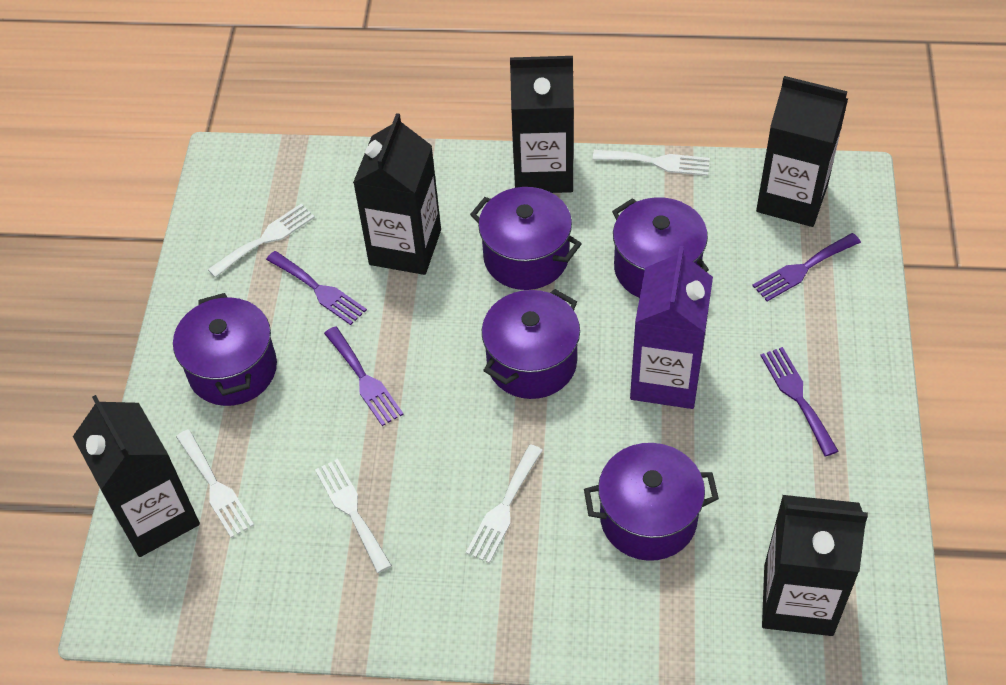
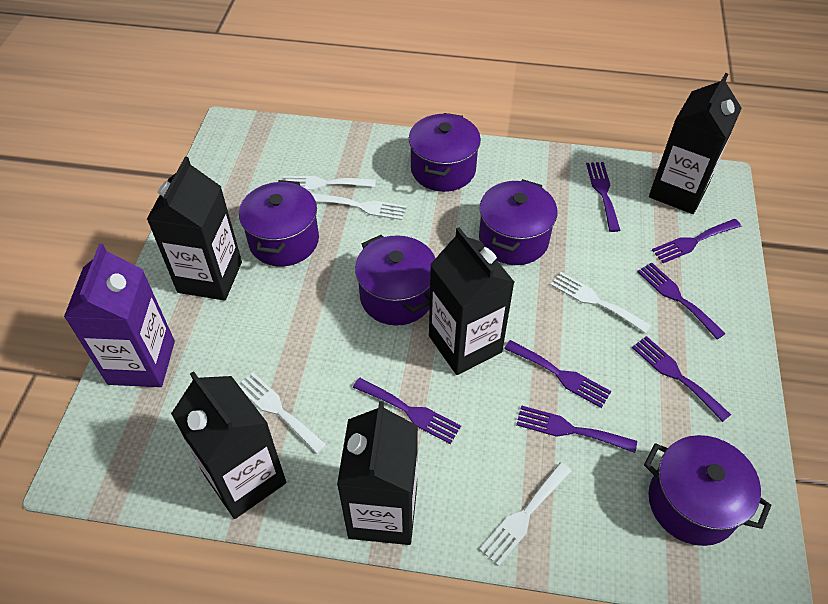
purple fork: [266,251,367,325] [324,326,404,426] [752,233,861,301] [760,347,838,457] = 4 -> [353,378,461,444] [504,340,611,408] [516,405,637,453] [586,162,621,232] [632,336,731,422] [637,262,726,340] [652,219,741,263] = 7

